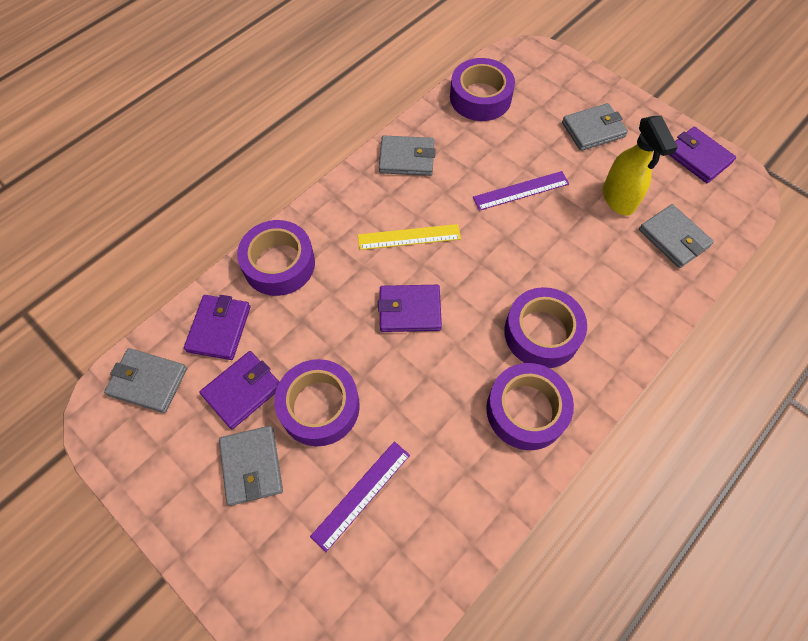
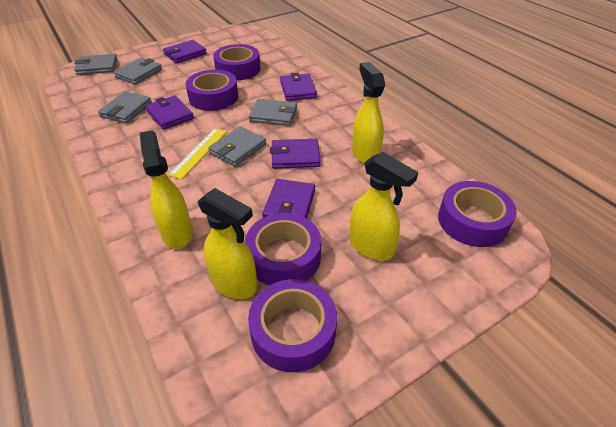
purple ruler: [310,441,410,552] [473,171,569,211] = 2 -> none = 0
purple wallet: [184,295,250,360] [200,351,279,429] [378,285,442,332] [669,127,736,183] = 4 -> [145,95,194,130] [163,40,207,64] [262,179,315,218] [270,139,320,169] [280,73,317,101] = 5
yellow spray bottle: [603,116,678,216] = 1 -> [140,130,193,249] [198,188,257,299] [350,152,418,261] [352,62,385,164] = 4

